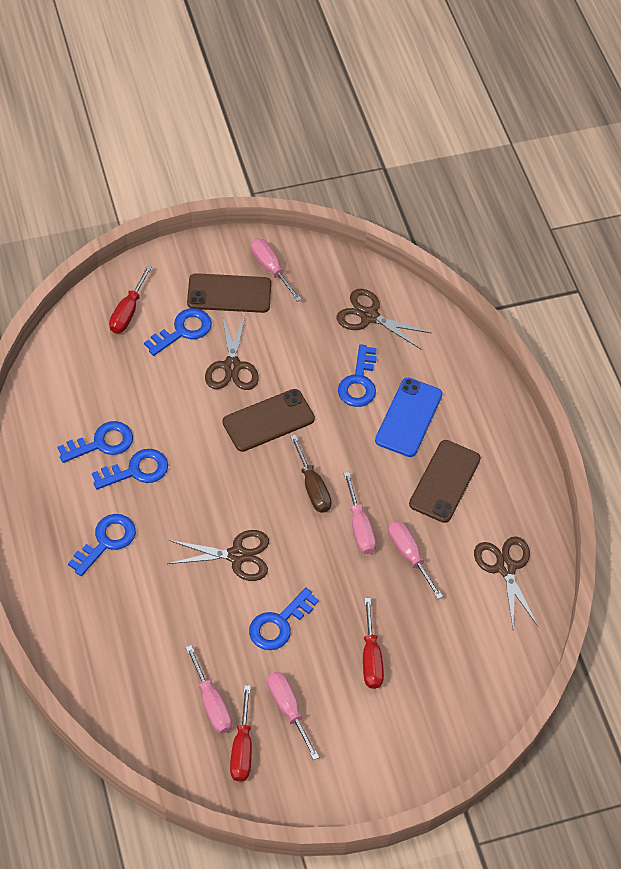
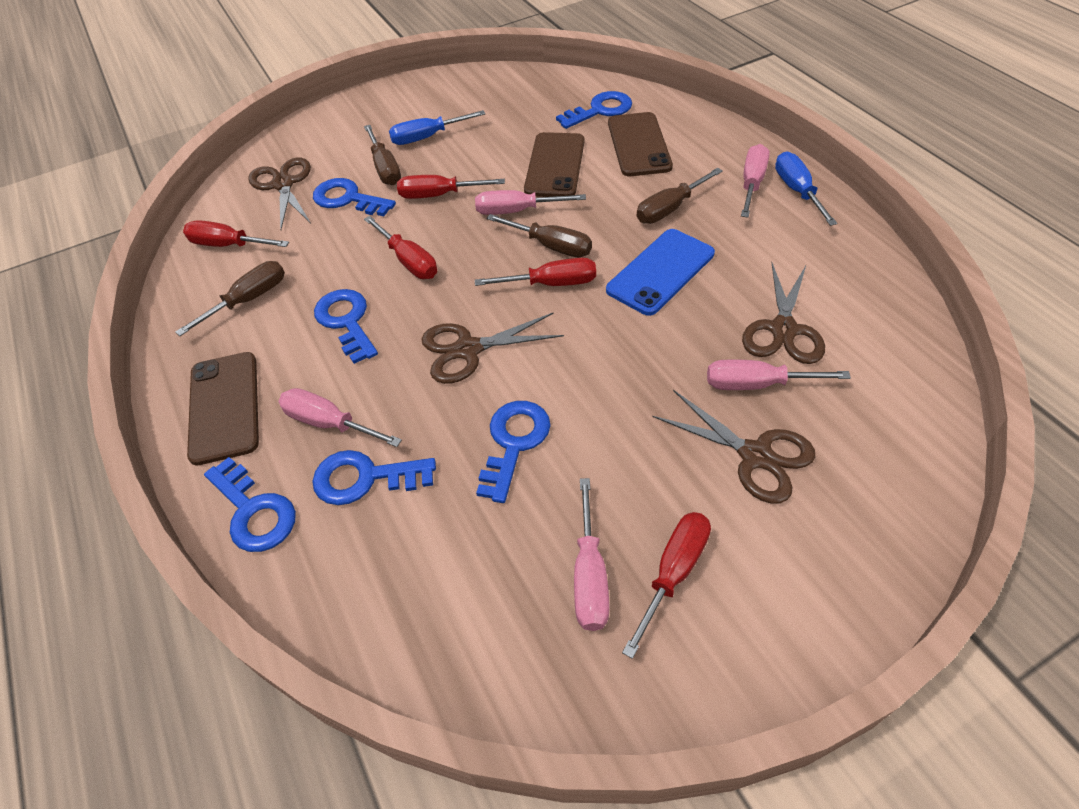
blue screwdriver: none = 0 -> [389,110,485,145] [775,152,837,226] = 2
brown screwdriver: [290,435,332,513] = 1 -> [175,261,285,336] [364,125,401,185] [487,214,592,257] [636,168,723,224] = 4
red screwdriver: [109,265,152,333] [230,685,252,782] [363,598,384,689] = 3 -> [183,220,289,247] [364,216,437,279] [397,175,505,199] [475,258,596,286] [622,512,711,659] = 5

